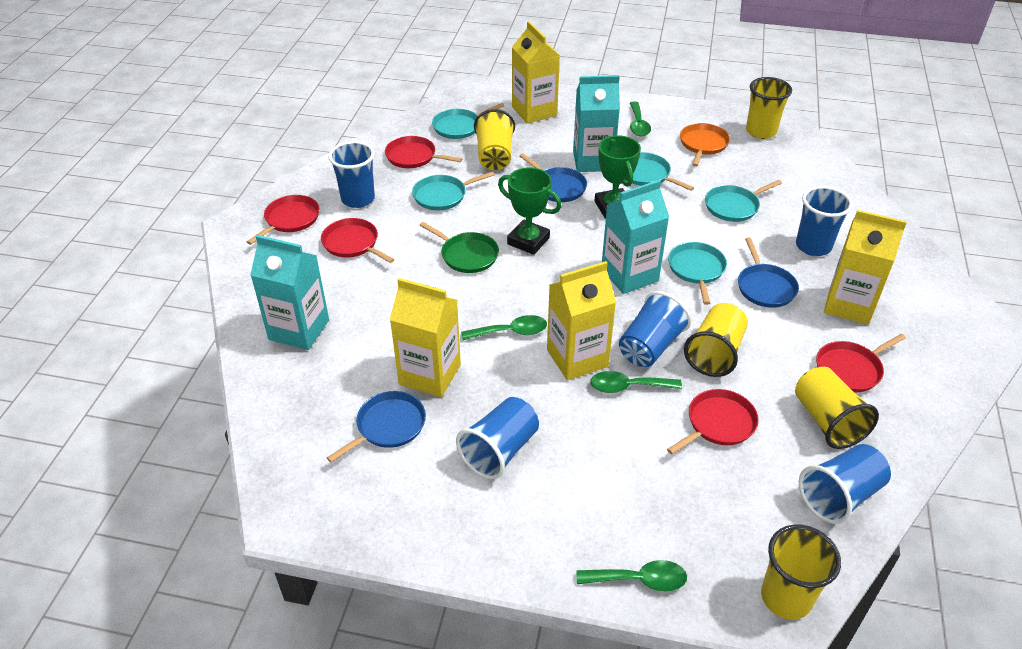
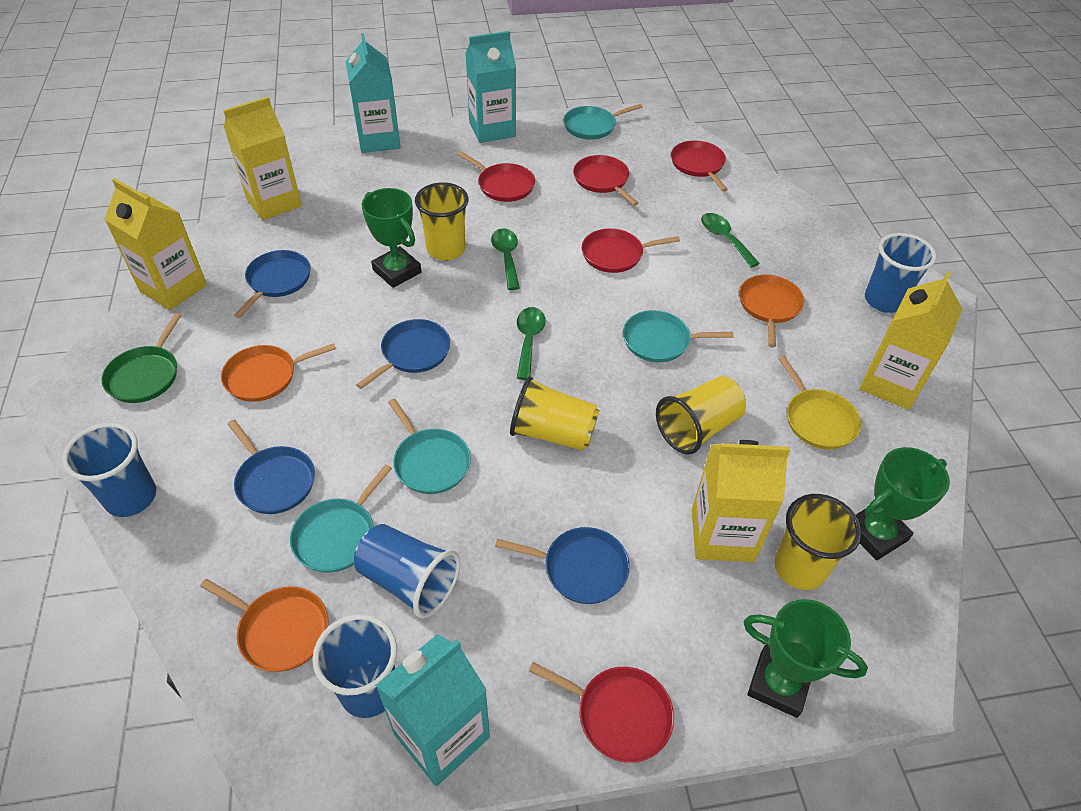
blue cup: [328,141,375,208] [456,397,539,479] [619,291,691,367] [796,186,853,256] [799,444,891,524] = 5 -> [62,423,156,517] [312,614,397,718] [354,524,460,618] [865,233,936,313] = 4
blue pan: [327,391,426,463] [519,153,587,202] [738,237,799,308] = 3 -> [228,420,315,514] [234,250,311,318] [356,319,450,389] [495,527,630,604] = 4
green spoon: [461,315,547,340] [576,560,687,591] [590,371,682,393] [630,102,651,137] = 4 -> [491,228,520,290] [517,307,546,380] [701,213,760,267] = 3
green trophy: [498,167,562,255] [595,136,641,219] = 2 -> [362,188,421,288] [743,599,868,718] [856,447,950,560] = 3
orange pan: [680,123,730,167] = 1 -> [200,579,328,672] [221,343,336,402] [739,274,804,348] = 3
turquoise pan: [412,171,494,210] [432,103,504,139] [632,152,694,191] [668,242,727,305] [705,180,782,222] = 5 -> [290,464,392,573] [388,398,471,494] [564,104,643,140] [623,310,734,362] = 4
yellow cup: [474,109,515,170] [684,303,748,377] [746,77,792,139] [761,524,841,620] [795,367,879,449] = 5 -> [415,182,469,260] [510,376,600,451] [656,376,746,455] [774,494,861,590] = 4
yellow pan: none = 0 -> [778,356,861,449] = 1

